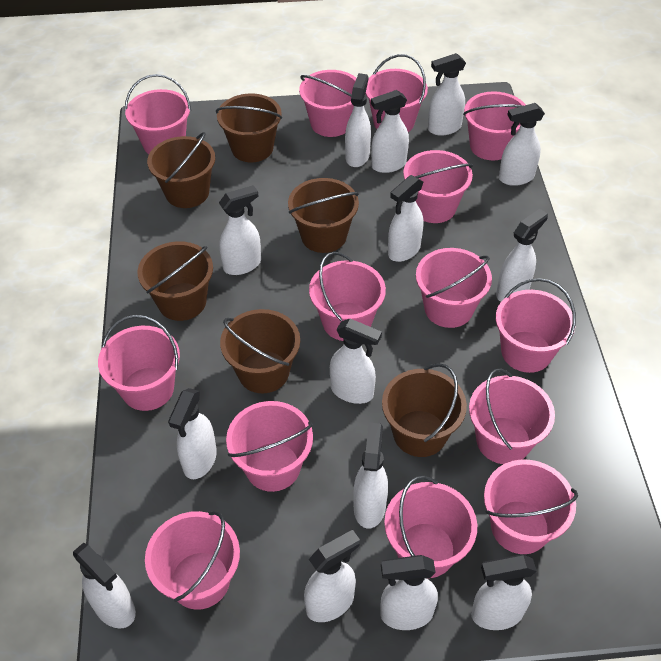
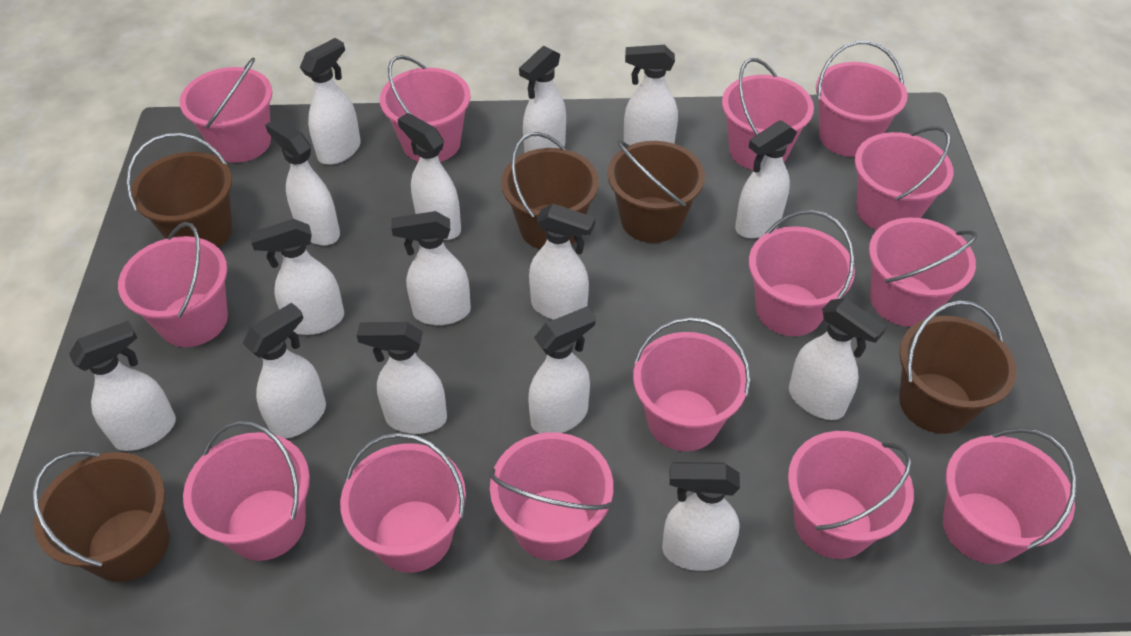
brown bucket: [137,241,213,321] [147,132,215,208] [216,94,282,162] [220,309,300,393] [288,178,359,253] [382,363,467,457] = 6 -> [32,451,169,582] [126,133,232,248] [501,132,599,249] [608,140,705,243] [899,300,1016,434] = 5
white spray bottle: [73,543,136,628] [168,388,217,479] [219,185,261,275] [304,530,360,622] [330,319,382,404] [345,73,371,167] [353,423,388,529] [371,90,409,173] [380,555,438,630] [388,175,424,262] [428,53,466,136] [471,554,537,630] [496,209,548,302] [499,103,545,186] = 14 -> [69,321,176,451] [242,303,326,439] [249,219,344,335] [265,118,340,245] [300,38,361,165] [357,322,447,434] [391,211,471,325] [398,113,461,240] [519,46,566,153] [528,307,596,434] [529,204,595,320] [624,45,678,145] [662,462,740,571] [735,120,797,238] [789,298,887,420] = 15

